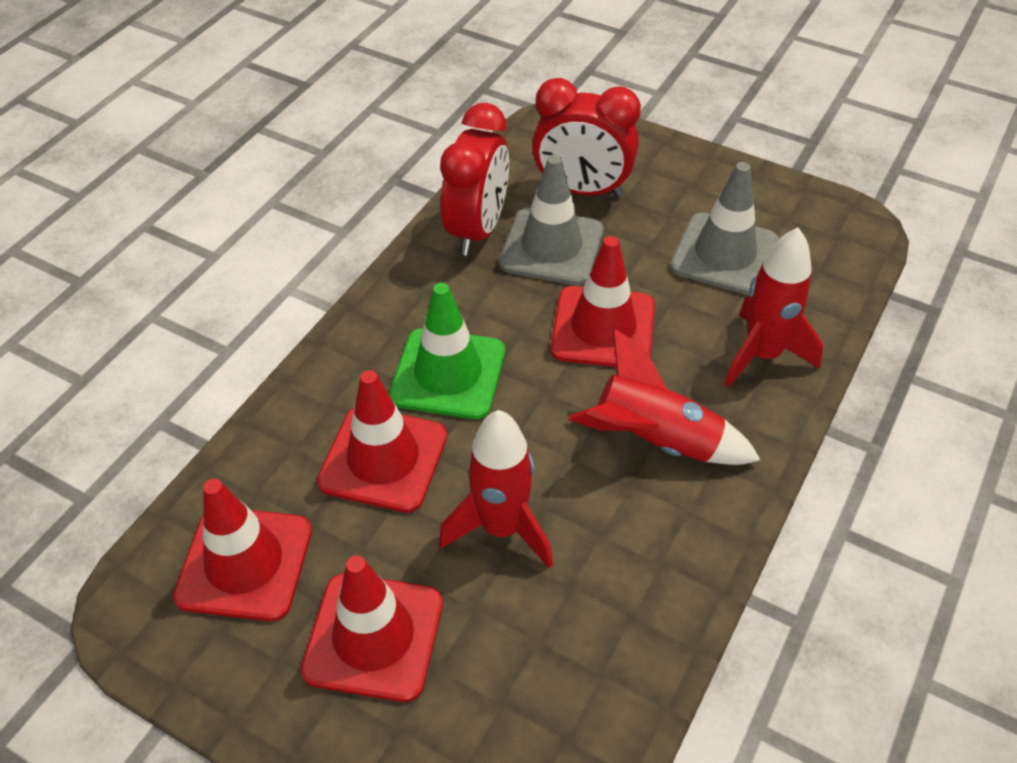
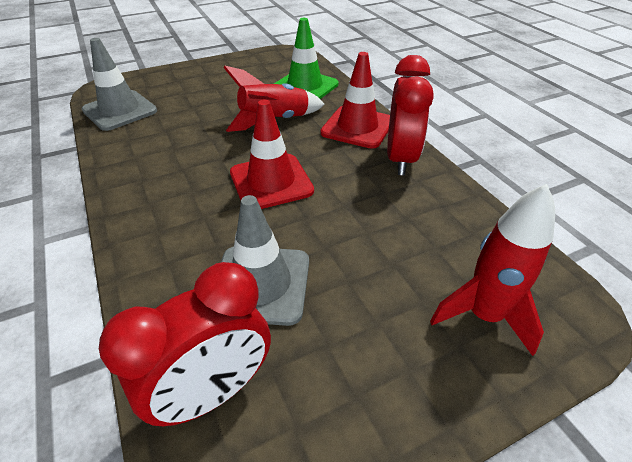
red rocket: [439,410,553,568] [568,329,761,465] [725,228,823,388] = 3 -> [224,65,325,132] [430,184,555,356] = 2
red traffic cone: [173,479,312,621] [301,556,443,702] [317,370,447,513] [551,236,655,367] = 4 -> [230,100,314,209] [320,52,390,149] = 2

